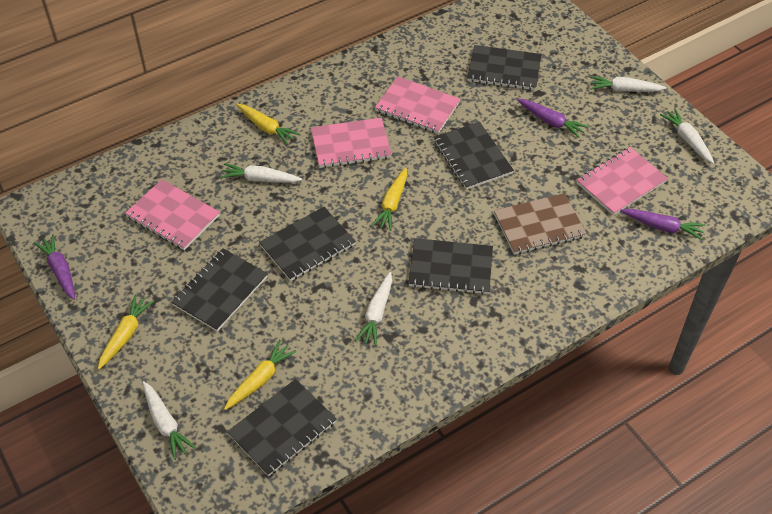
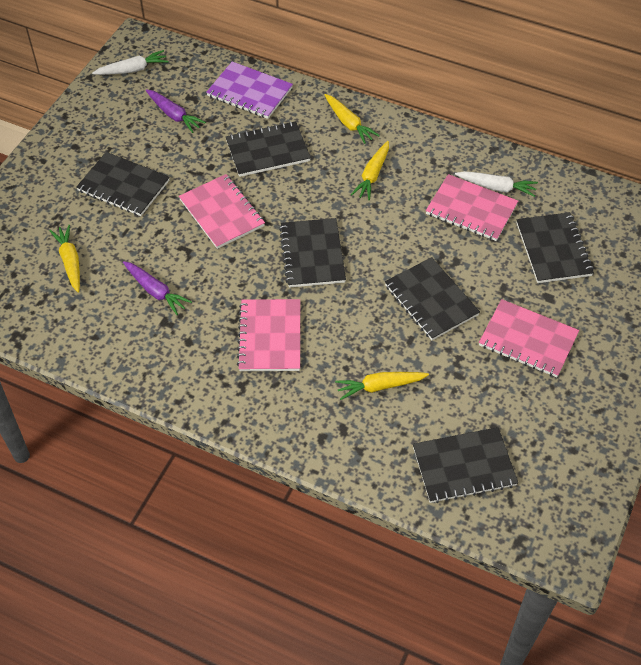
brown notebook: [494,193,587,255] = 1 -> none = 0
purple carrot: [34,234,75,299] [517,99,589,138] [620,209,705,240] = 3 -> [123,261,192,315] [146,89,206,133] = 2
purple notebook: none = 0 -> [206,62,293,119] = 1
white carrot: [142,381,196,460] [220,163,302,183] [355,272,392,346] [590,76,667,92] [660,108,714,164] = 5 -> [92,50,168,75] [455,171,538,197] = 2

